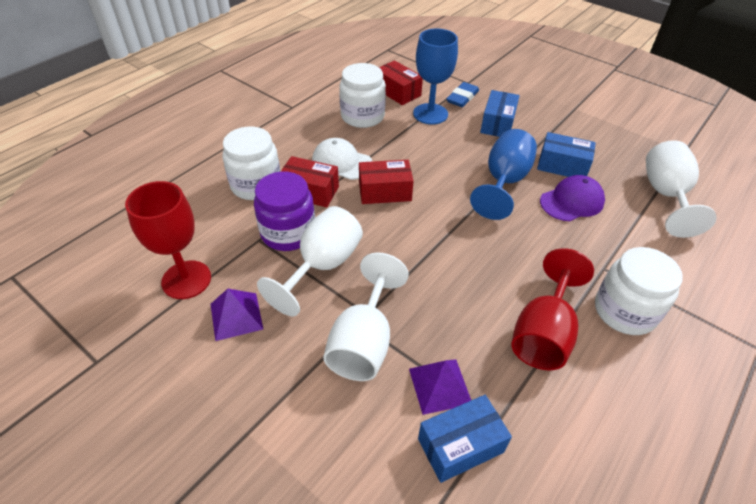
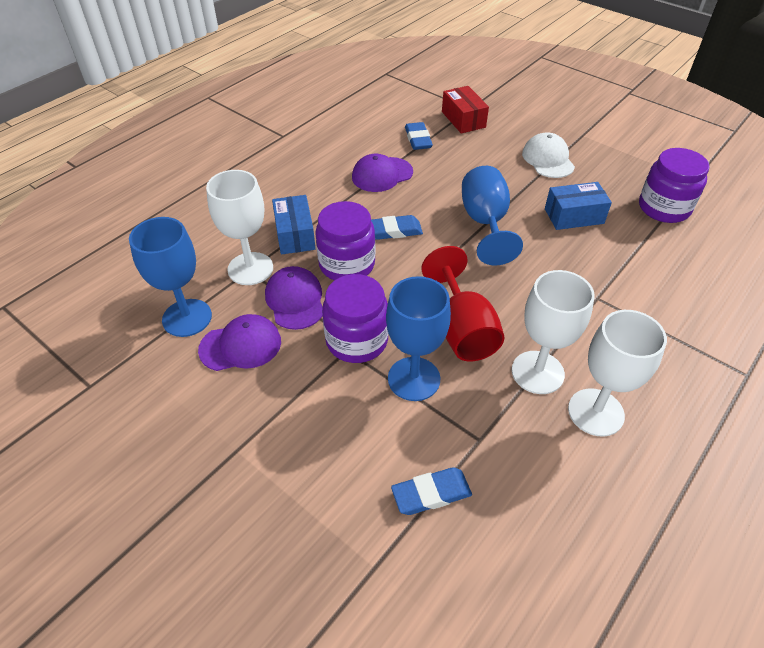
blue box: [418,395,512,483] [480,90,520,137] [537,132,596,177] = 3 -> [272,195,316,255] [545,182,612,230] = 2
blue eraser: [446,82,479,107] = 1 -> [371,215,423,240] [391,467,472,515] [405,122,433,150] = 3
blue goblet: [413,29,458,125] [470,129,537,220] = 2 -> [129,217,212,337] [386,276,451,401] [462,166,523,266] = 3
purple cap: [540,175,605,221] = 1 -> [198,314,281,371] [265,266,323,330] [352,154,413,192] = 3
purple jar: [254,172,315,251] = 1 -> [315,201,375,281] [322,274,388,363] [639,148,710,223] = 3
purple pyramid: [211,289,263,341] [409,359,471,415] = 2 -> none = 0
red box: [281,156,339,207] [359,160,414,204] [379,60,423,105] = 3 -> [442,86,489,134] = 1
red goblet: [125,181,211,299] [512,248,594,370] = 2 -> [421,246,504,362] = 1
white jar: [222,127,280,200] [339,63,386,128] [595,247,683,335] = 3 -> none = 0

